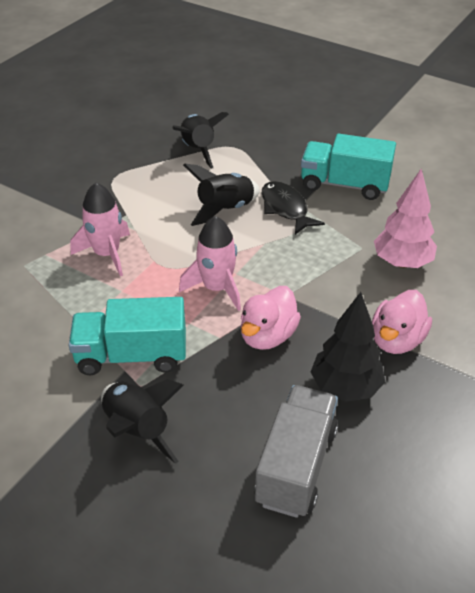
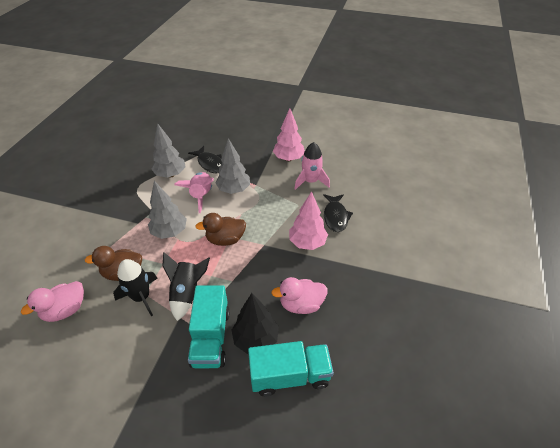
black fish: [262,181,325,235] = 1 -> [188,146,223,173] [323,194,353,232] = 2
black rocket: [101,379,184,464] [173,112,229,169] [183,163,260,226] = 3 -> [113,259,158,316] [162,252,210,321] = 2
brown duck: none = 0 -> [85,246,142,281] [195,213,246,246] = 2
grey tree: none = 0 -> [148,181,187,239] [151,123,186,178] [216,138,250,194] = 3
grey truck: [255,385,338,518] = 1 -> none = 0
pink tree: [374,169,437,268] = 1 -> [273,108,305,161] [289,191,328,250] = 2

